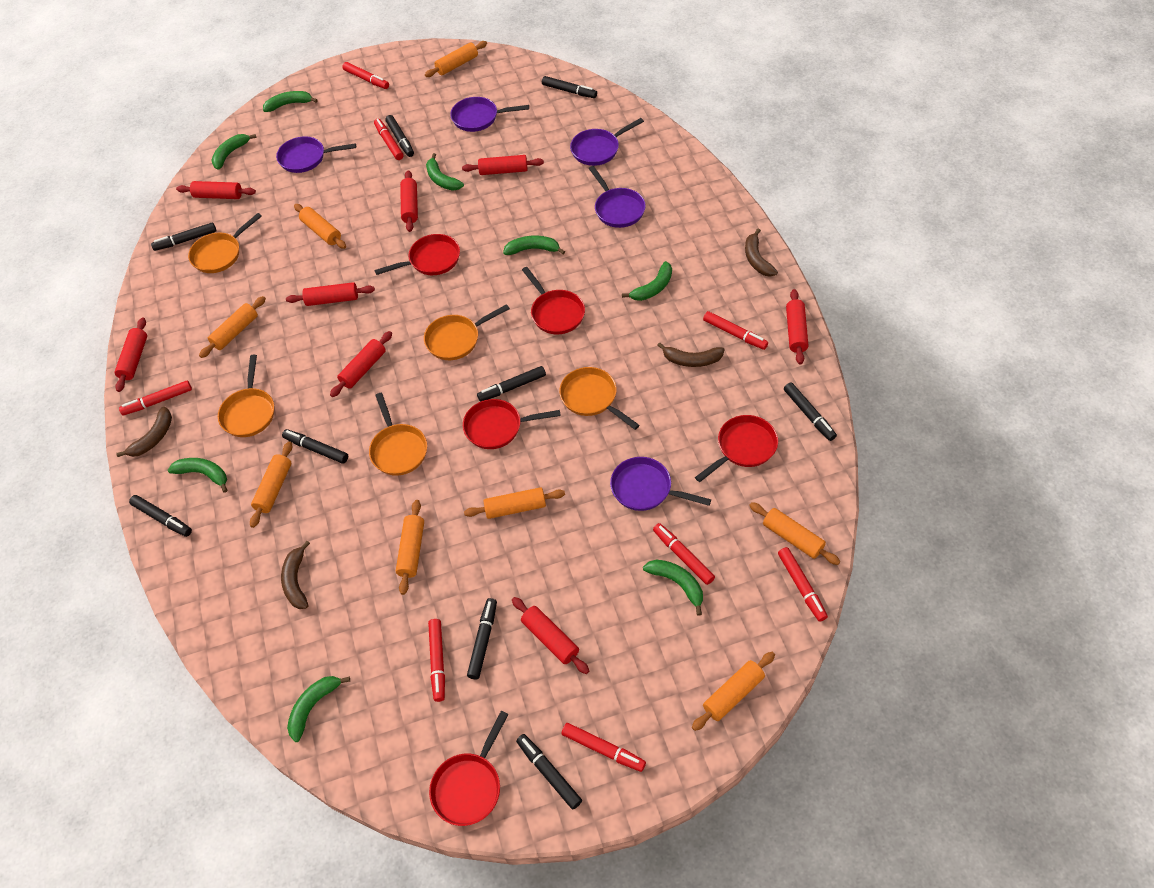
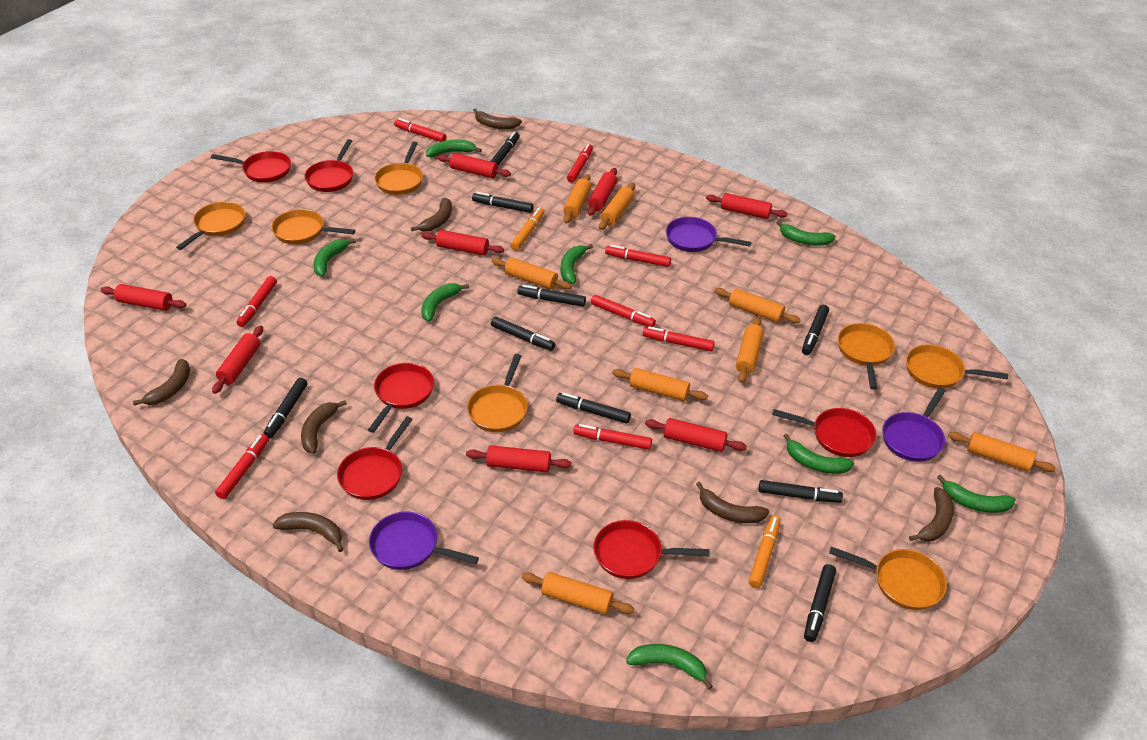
brown banana: [116,407,172,457] [281,541,310,609] [657,343,725,367] [745,229,778,277] = 4 -> [133,359,190,406] [272,512,344,552] [301,400,347,454] [411,198,452,232] [473,108,522,129] [696,482,769,523] [909,487,954,542] = 7
orange marker: none = 0 -> [510,208,544,250] [748,515,781,588] = 2
orange pan: [188,213,262,273] [218,355,274,437] [369,393,427,476] [424,304,510,360] [559,367,640,430] = 5 -> [176,202,245,250] [271,209,355,244] [374,142,423,195] [467,354,528,432] [829,547,947,610] [838,323,895,390] [906,344,1008,389] = 7
purple pan: [276,136,356,173] [450,97,529,132] [570,118,644,166] [589,166,646,228] [610,457,711,511] = 5 -> [369,511,479,570] [666,217,751,252] [882,387,945,462] = 3
red pan: [374,234,460,275] [429,711,509,826] [463,399,561,449] [522,267,585,334] [695,415,778,482] = 5 -> [211,151,291,183] [304,139,353,192] [337,416,413,500] [368,363,434,433] [594,520,709,579] [772,408,876,457] = 6

